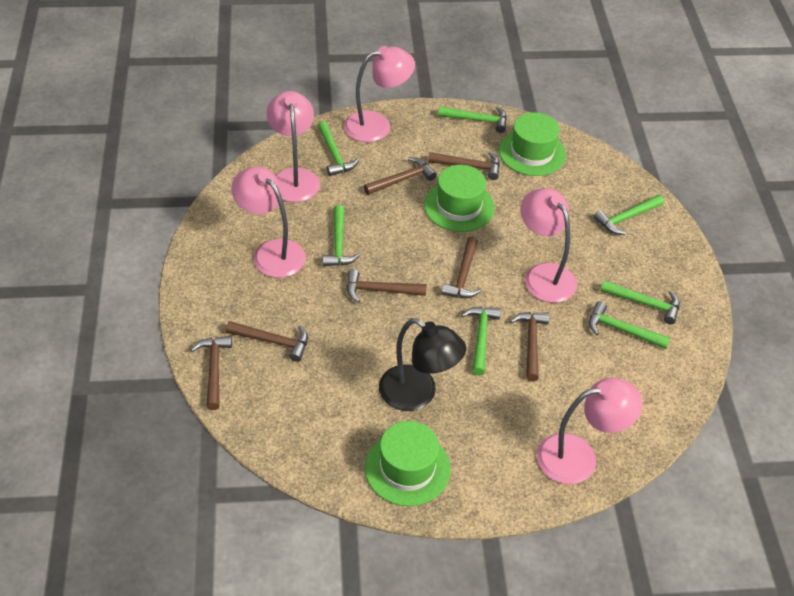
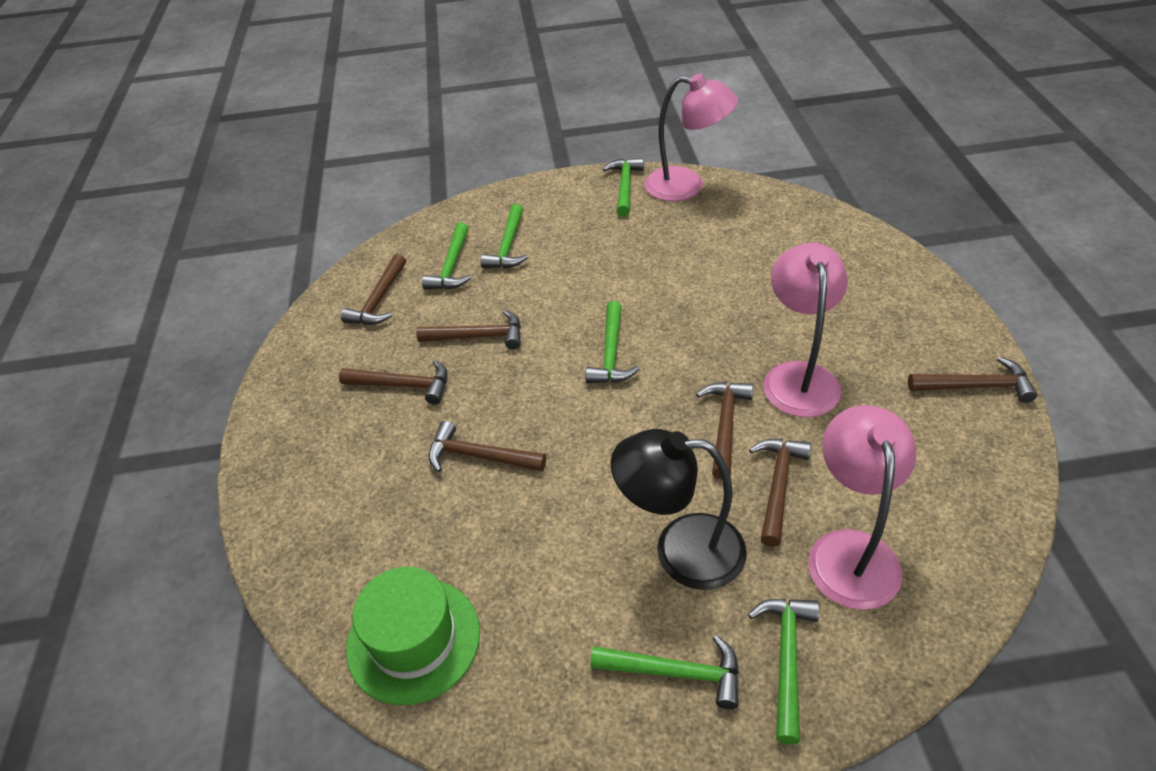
green hammer: [318,121,359,176] [323,205,360,266] [438,106,507,133] [461,307,501,376] [589,301,670,349] [594,195,664,235] [600,280,680,324] = 7 -> [422,223,471,289] [481,204,529,268] [586,301,640,383] [590,635,739,709] [603,158,644,217] [748,599,819,745] = 6
green hat: [365,421,451,506] [424,165,495,232] [499,112,566,176] = 3 -> [346,567,480,705] = 1
pink lamp: [231,167,306,278] [266,91,320,202] [344,46,415,142] [520,188,577,303] [537,378,642,484] = 5 -> [644,73,738,201] [764,243,848,417] [808,405,916,610] = 3

